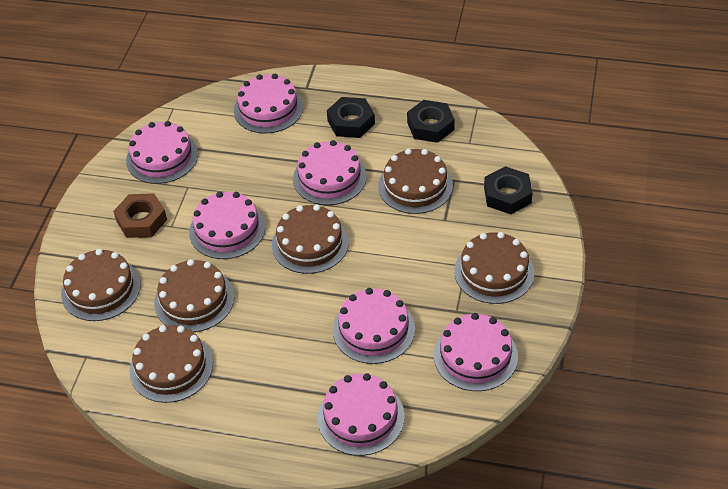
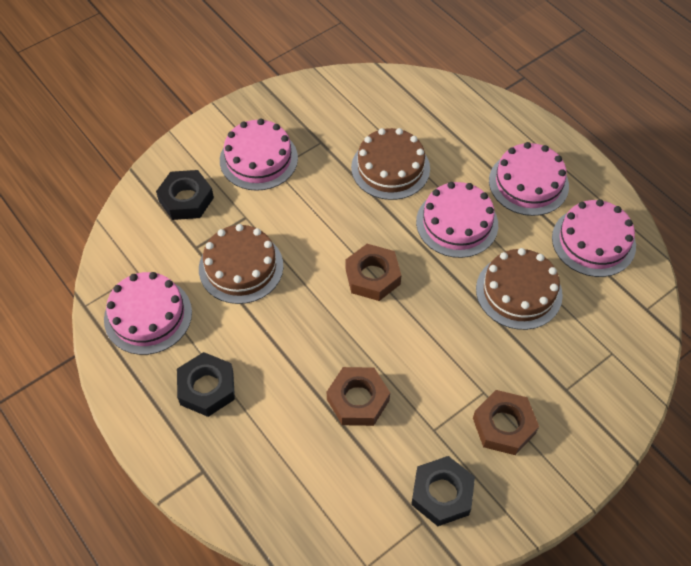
brown cake: [61,249,141,321] [129,325,213,403] [154,259,234,332] [272,205,349,274] [378,149,453,214] [454,232,534,304] = 6 -> [199,224,283,304] [351,128,430,200] [476,248,563,330] = 3
brown nut: [113,193,167,238] = 1 -> [327,367,390,426] [345,244,401,301] [473,390,539,455] = 3
pink cake: [126,121,198,184] [189,191,265,259] [234,74,303,133] [293,140,367,205] [317,373,405,456] [333,288,415,364] [434,313,518,391] = 7 -> [104,272,192,355] [220,119,298,191] [416,182,498,258] [489,142,569,216] [552,199,636,277] = 5

